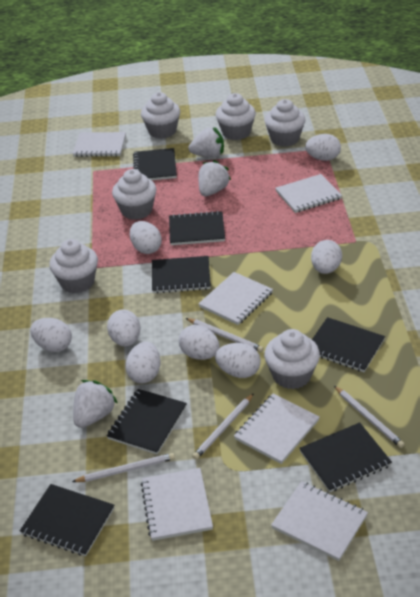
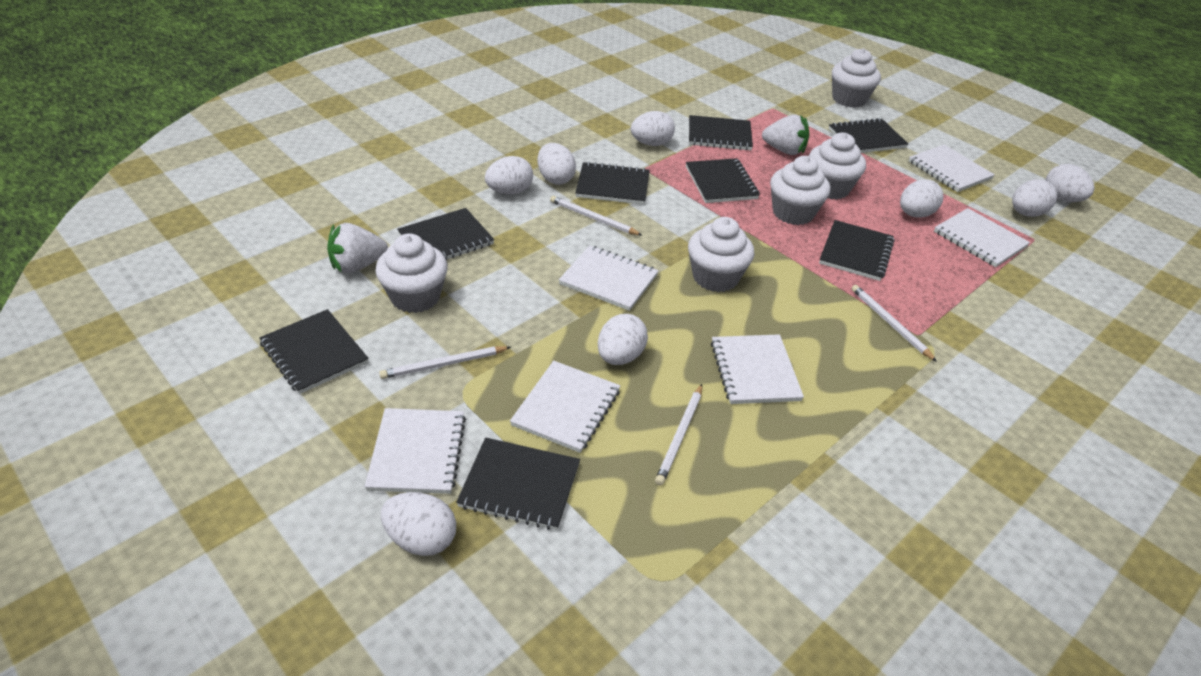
black notebook: [20,484,114,556] [107,389,187,454] [133,148,177,180] [152,256,211,294] [169,211,225,245] [299,422,392,492] [312,317,385,372] = 7 -> [259,309,369,394] [397,208,494,260] [456,437,580,530] [575,162,650,205] [686,158,760,203] [689,115,753,151] [819,220,895,281] [829,118,908,153] = 8
white cupcake: [49,239,98,293] [112,169,157,220] [141,92,180,139] [216,93,256,140] [264,329,320,389] [265,99,305,147] = 6 -> [375,234,448,313] [688,217,755,292] [770,156,830,225] [809,133,866,200] [832,48,881,108] = 5
white strawberry: [73,380,117,428] [188,127,224,158] [198,160,231,196] = 3 -> [327,223,388,273] [762,115,809,155] = 2

